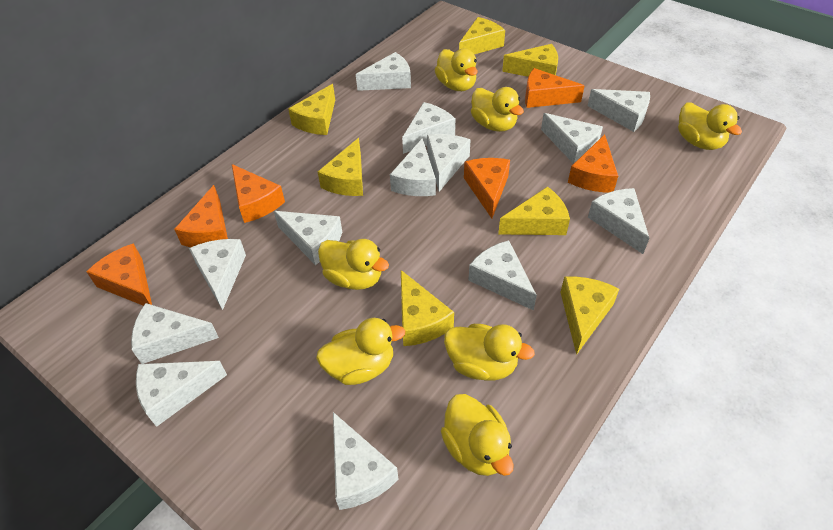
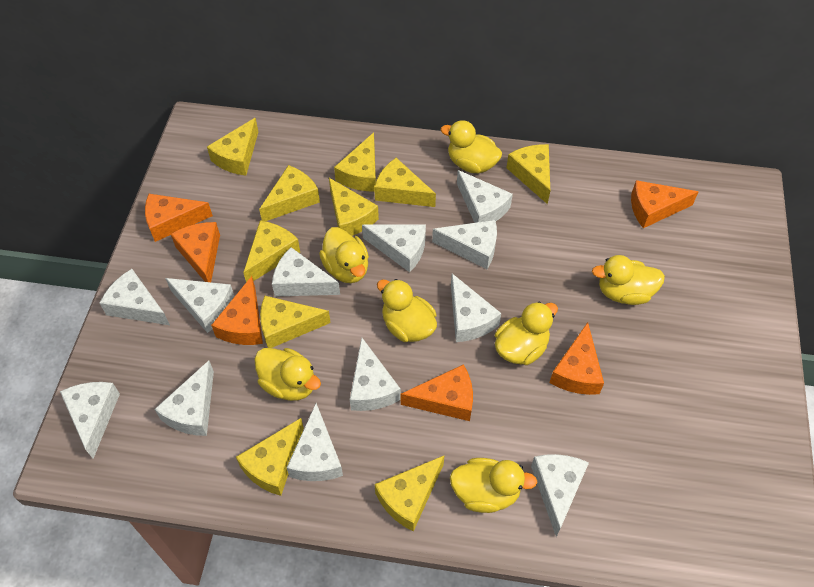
white cheese: [131,303,219,364] [136,361,227,427] [189,239,246,310] [274,211,343,265] [333,412,399,510] [356,52,411,91] [390,138,436,196] [402,102,456,154] [427,134,471,192] [468,240,537,311] [541,113,603,164] [588,89,650,132] [588,188,649,254] = 13 -> [60,382,120,459] [100,269,170,325] [155,361,214,436] [165,278,234,333] [272,247,340,297] [287,403,343,481] [350,338,401,411] [362,224,426,272] [432,220,497,269] [451,274,501,342] [457,170,513,223] [531,454,589,537] = 12
yellow cheese: [288,84,335,135] [318,138,363,196] [401,270,454,346] [459,17,505,54] [498,186,570,235] [502,44,558,77] [560,277,619,355] = 7 -> [207,118,258,176] [236,418,304,496] [243,220,300,282] [259,165,320,221] [260,296,331,348] [329,178,379,236] [334,132,376,191] [374,158,436,207] [375,456,444,532] [506,144,550,204] = 10

